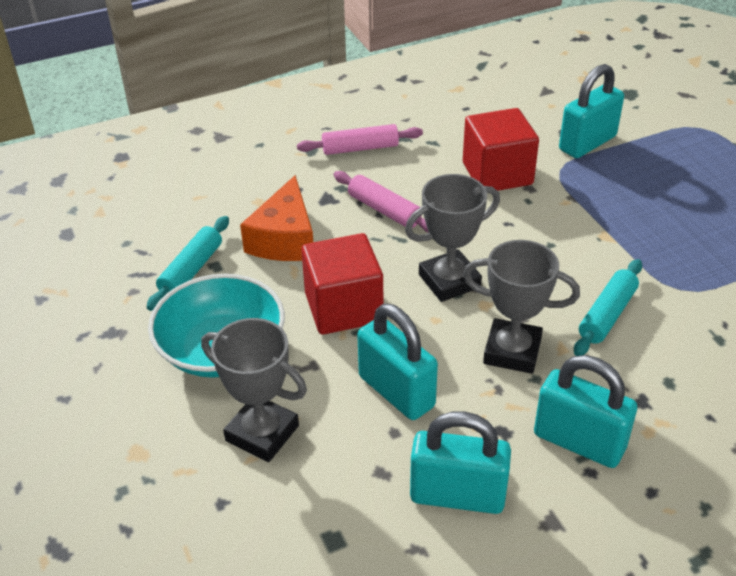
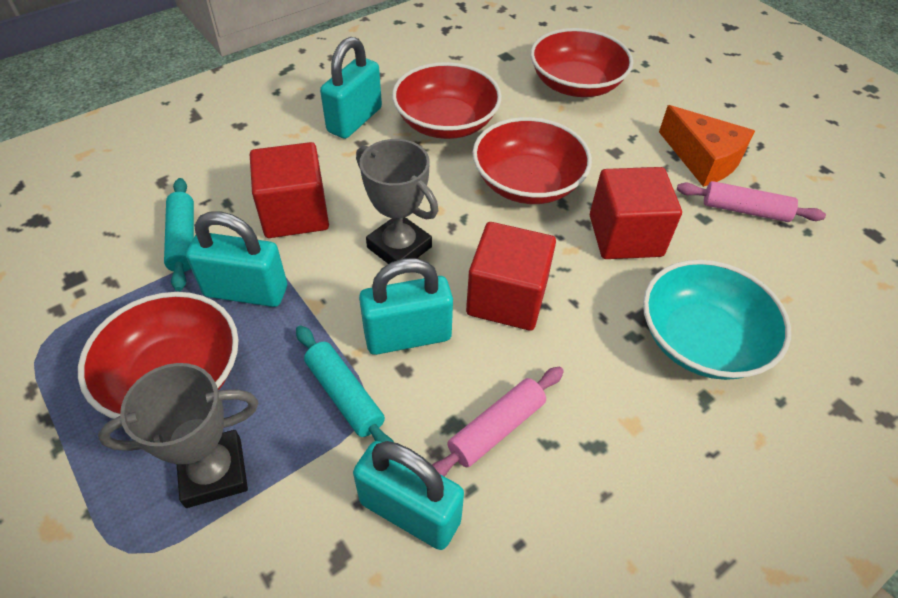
grey trophy: [201,318,307,462] [405,174,500,302] [463,240,580,374] = 3 -> [98,363,258,508] [356,139,438,264] = 2
red bowl: none = 0 -> [78,292,239,419] [392,62,502,139] [473,117,592,204] [530,28,633,97] = 4
red cube: [301,233,383,335] [463,108,539,191] = 2 -> [250,142,329,238] [466,222,556,331] [590,167,682,259] = 3

